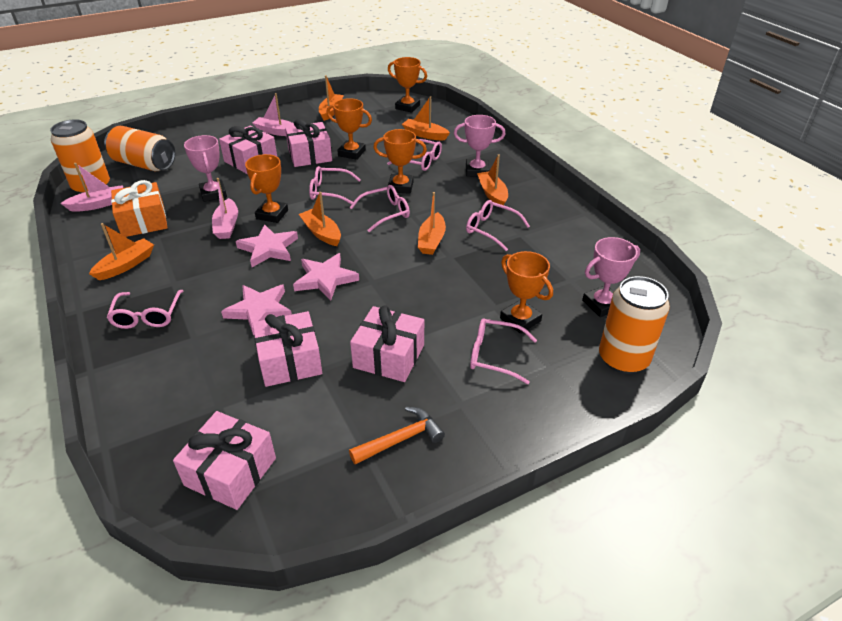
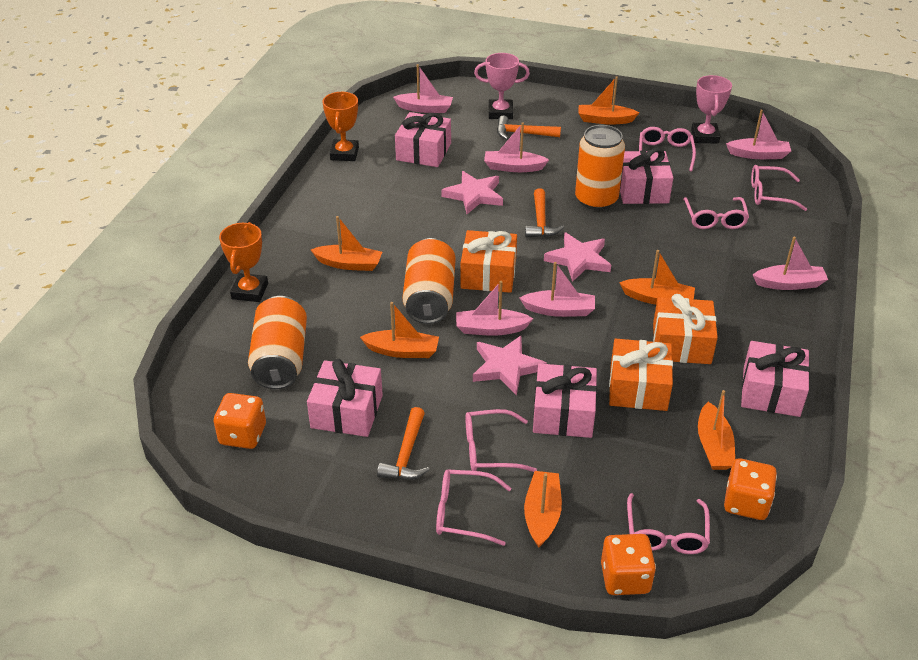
orange dice: none = 0 -> [214,393,266,449] [601,534,656,595] [724,458,777,520] = 3
orange gift: [111,180,168,237] = 1 -> [461,230,517,293] [609,338,673,411] [653,294,718,364] = 3
orange hammer: [349,407,445,464] = 1 -> [377,407,429,480] [497,116,561,140] [525,188,564,237] = 3
orange trophy: [245,154,288,223] [327,98,372,160] [373,129,427,194] [388,57,427,113] [500,251,553,334] = 5 -> [219,222,268,302] [323,92,359,161] = 2
pink boat: [60,163,123,212] [212,178,238,239] [252,93,295,136] = 3 -> [393,64,453,113] [456,281,534,336] [484,123,549,172] [519,262,595,317] [726,110,791,159] [753,237,828,290] = 6
pink trophy: [184,135,227,202] [454,115,505,177] [582,237,640,317] = 3 -> [474,53,530,119] [691,75,732,144] = 2

